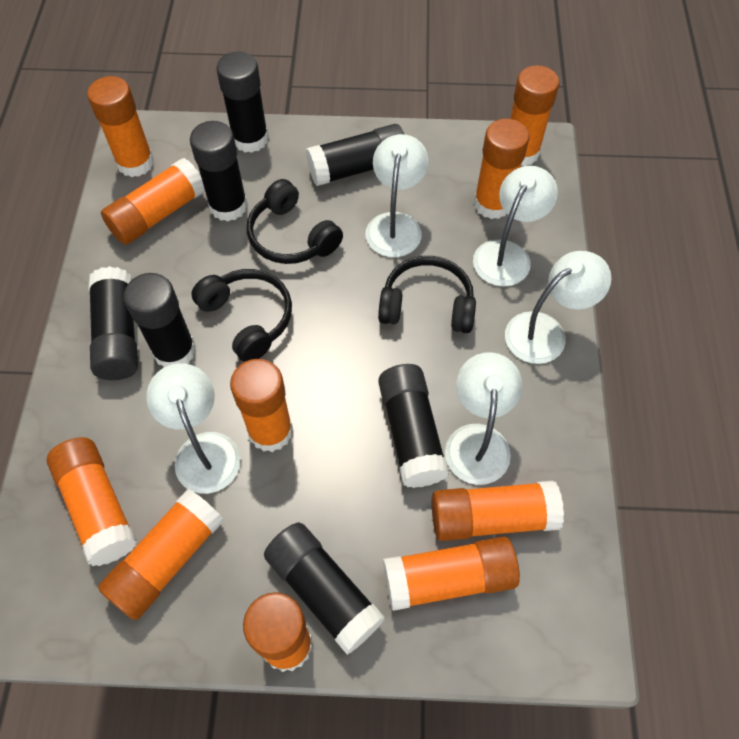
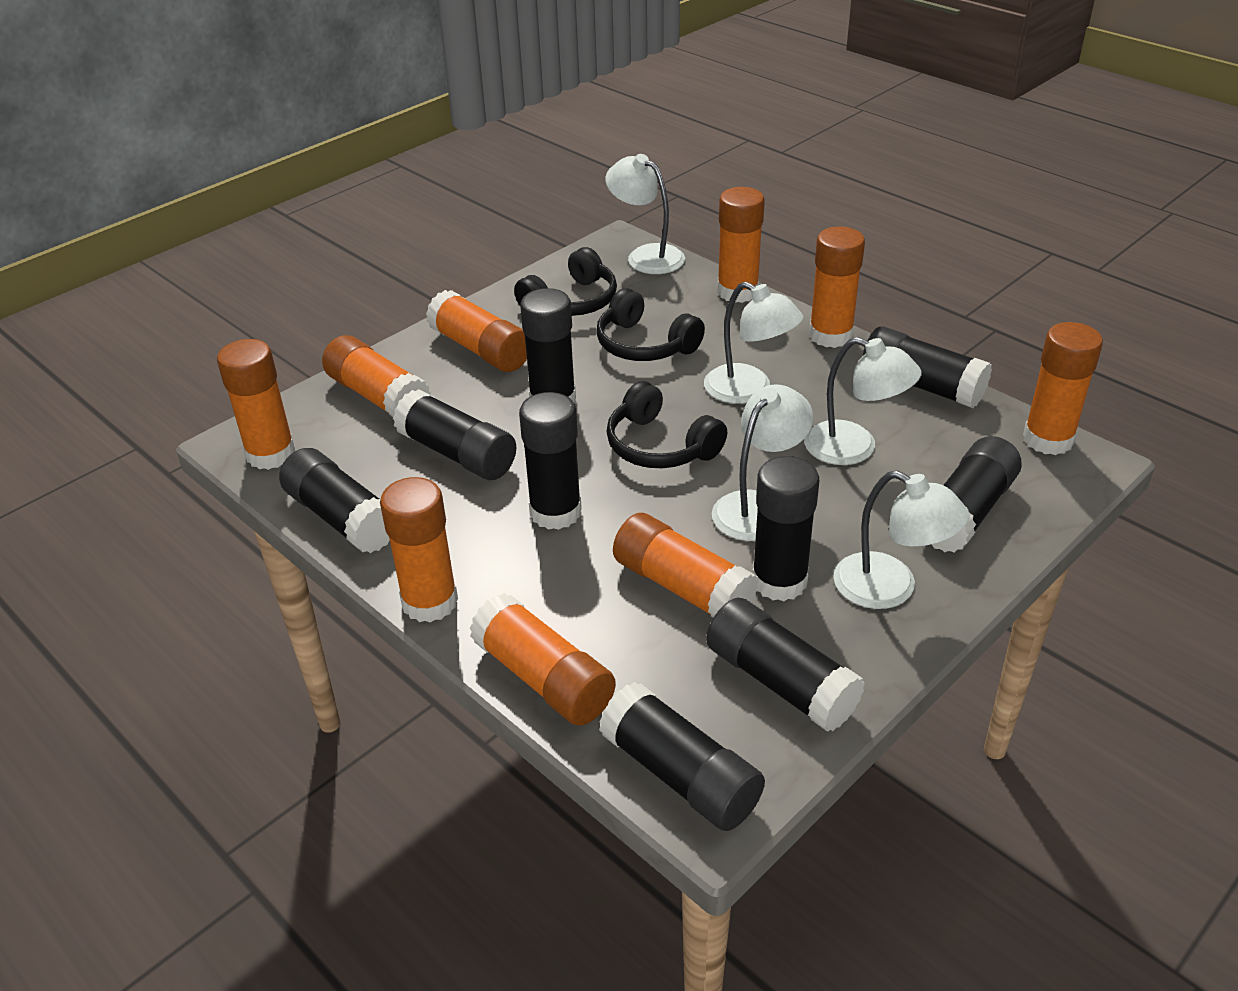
black glue stick: [88,266,138,380] [124,273,196,367] [190,121,248,221] [216,52,269,153] [264,522,385,655] [306,124,404,186] [378,364,449,488] = 7 -> [279,448,390,553] [393,389,516,480] [519,392,582,530] [520,288,576,404] [599,682,765,831] [706,598,865,732] [752,456,819,602] [863,326,992,408] [931,436,1022,553] = 9
orange glue stick: [46,437,137,566] [87,76,154,177] [98,489,224,620] [101,158,205,245] [230,359,293,452] [243,592,313,672] [383,536,520,611] [432,481,564,541] [474,119,529,219] [510,65,559,166] = 10 -> [217,339,295,470] [322,335,431,417] [380,477,458,623] [426,290,527,372] [470,593,616,726] [613,513,758,618] [717,187,765,303] [809,227,865,348] [1023,322,1103,455] = 9

